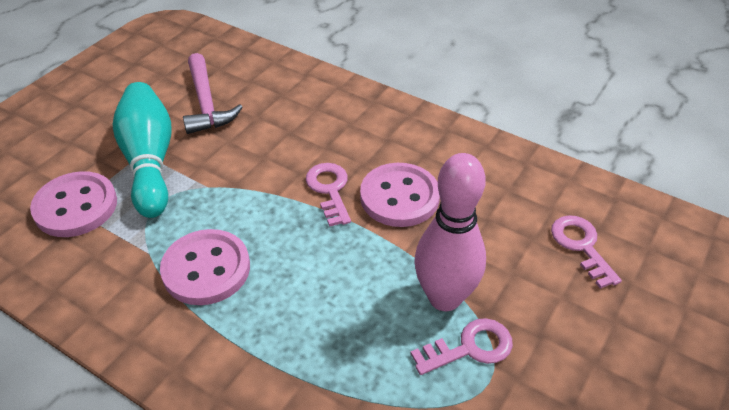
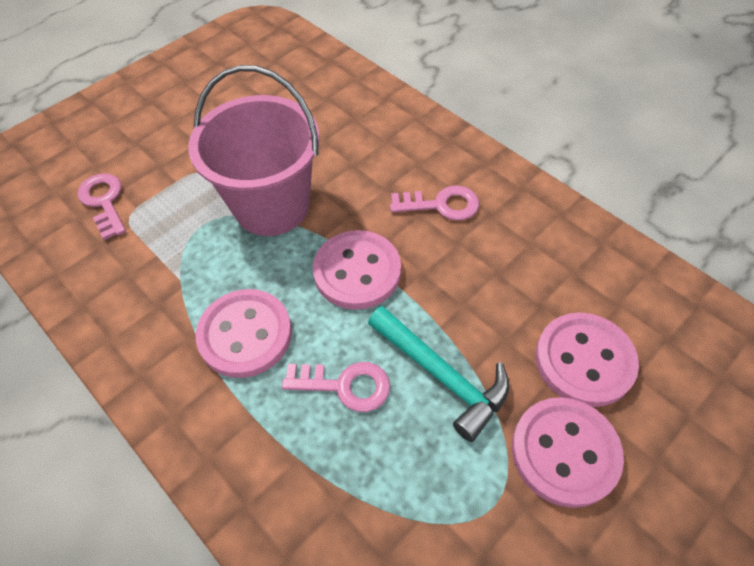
pink bowling pin: [414,153,486,311] = 1 -> none = 0
pink bucket: none = 0 -> [188,65,320,236] = 1
pink button: [30,171,117,237] [160,229,250,305] [360,163,440,227] = 3 -> [196,289,292,378] [313,230,401,310] [512,397,624,508] [536,313,639,407] = 4
pink hammer: [183,53,243,134] = 1 -> none = 0
turquoise bowling pin: [113,82,171,218] = 1 -> none = 0
turquoise hammer: none = 0 -> [368,306,509,442] = 1

